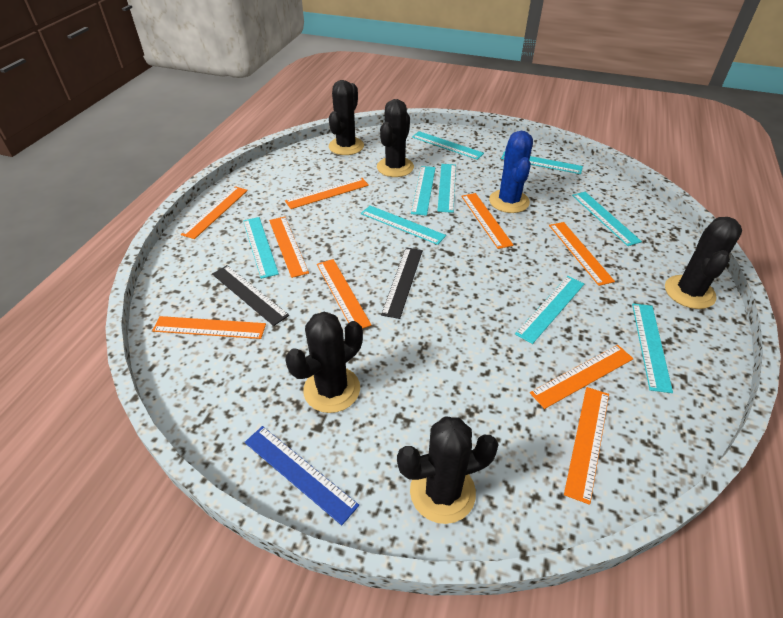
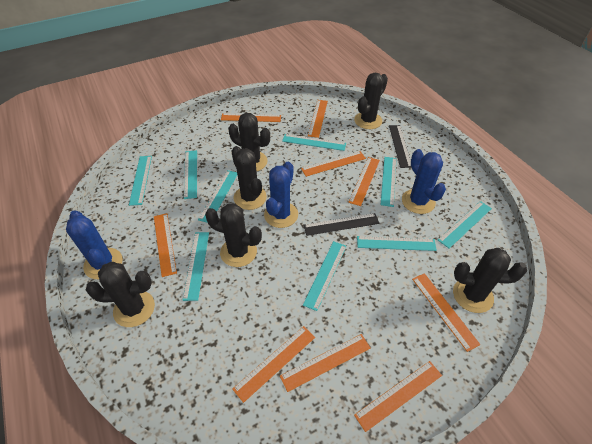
black cactus: [286,312,363,413] [329,80,364,155] [377,99,414,177] [397,417,499,524] [665,217,742,309] = 5 -> [86,262,155,327] [205,203,262,267] [228,113,270,171] [231,146,267,210] [354,73,388,129] [453,248,527,313] = 6
blue cactus: [489,131,533,213] = 1 -> [66,210,122,279] [264,162,298,228] [402,149,446,214] = 3
blue ruler: [245,426,359,525] = 1 -> none = 0

